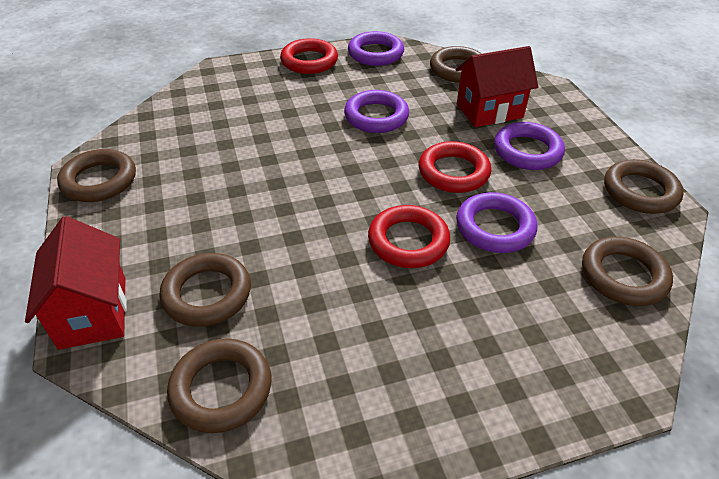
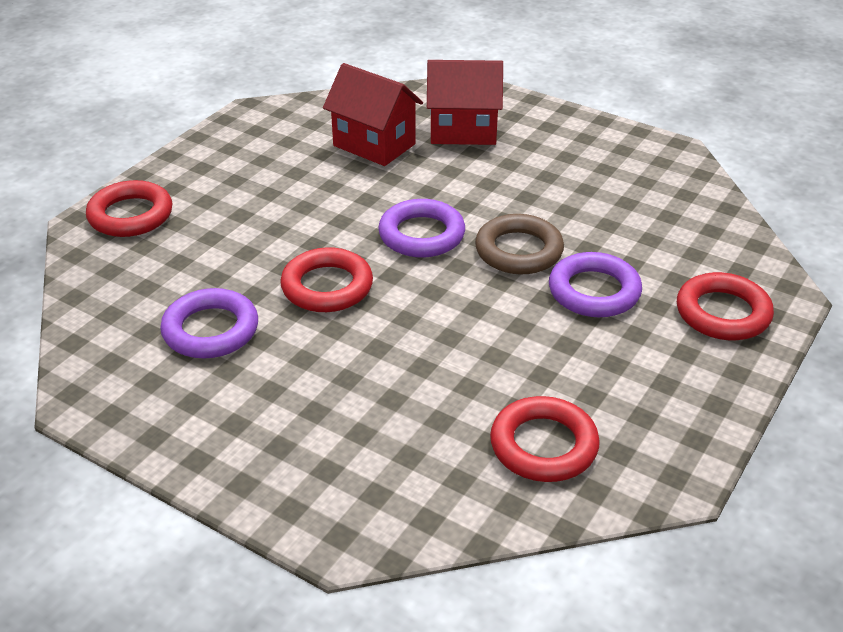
brown ring: [57,149,136,202] [159,253,251,327] [167,338,271,433] [430,46,482,83] [582,237,673,306] [604,159,684,214] = 6 -> [475,214,564,274] = 1
purple ring: [344,90,409,133] [348,31,404,66] [456,192,537,253] [494,122,565,170] = 4 -> [160,288,258,358] [378,199,465,258] [549,252,642,317] = 3
red ring: [280,38,338,74] [368,205,450,268] [418,141,491,193] = 3 -> [86,180,173,237] [280,247,373,312] [490,396,600,482] [677,272,774,340] = 4

